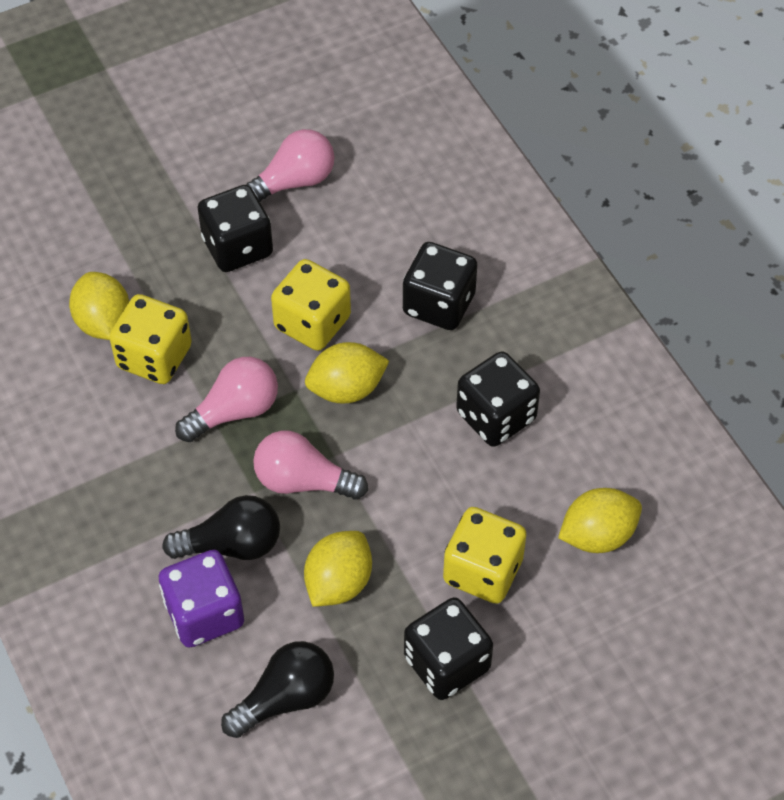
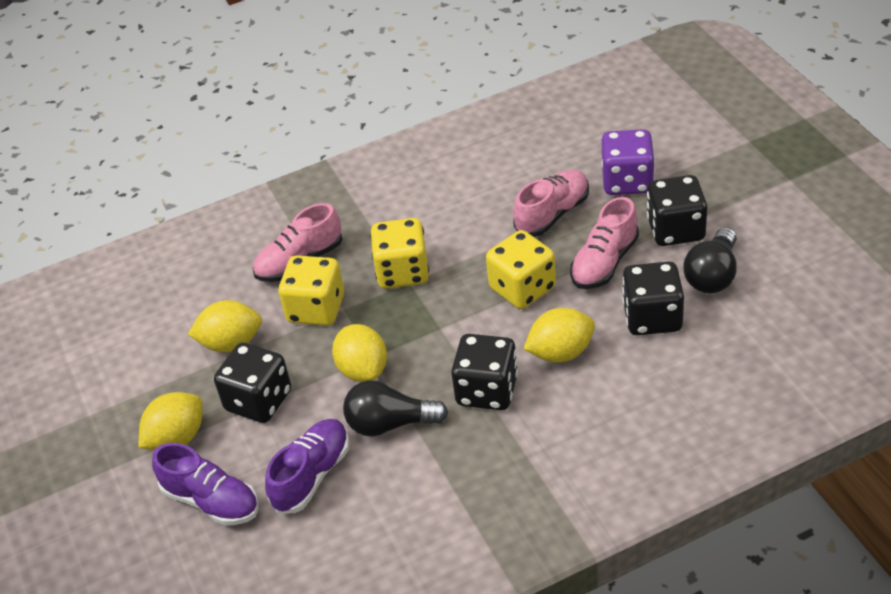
pink light bulb: [175,357,278,442] [246,129,335,202] [253,431,368,500] = 3 -> none = 0
pink shoe: none = 0 -> [253,203,342,282] [513,170,589,237] [570,197,639,289] = 3
purple shoe: none = 0 -> [152,443,259,525] [265,419,349,514] = 2

